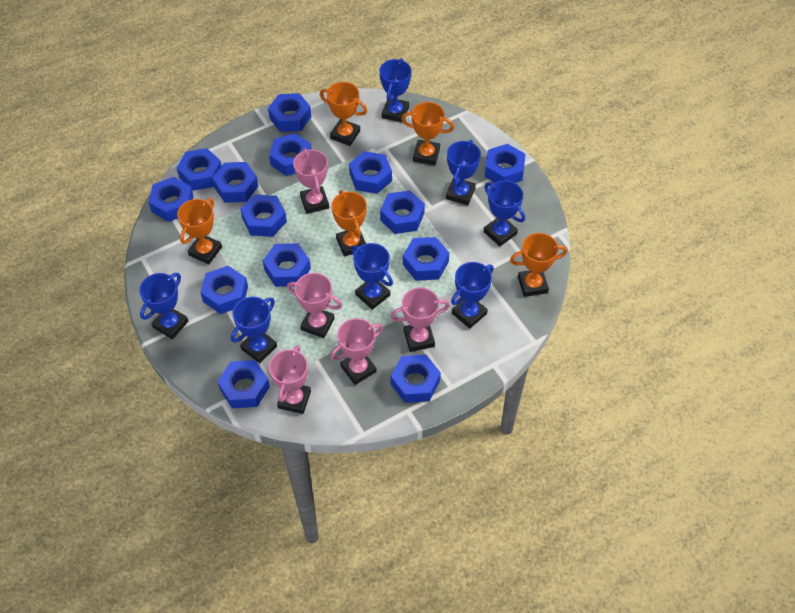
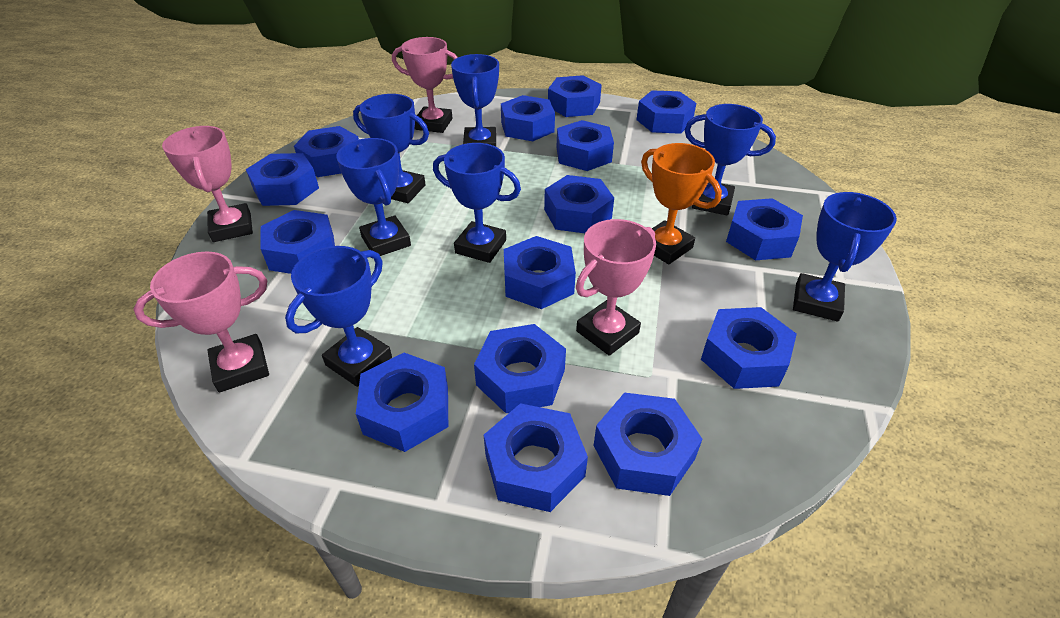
blue nut: [148,177,194,222] [177,148,222,191] [201,266,248,314] [212,162,258,203] [217,360,270,408] [240,194,287,237] [263,243,311,287] [268,93,311,132] [269,133,312,176] [349,151,392,194] [380,190,425,234] [391,355,441,403] [403,237,449,281] [485,144,525,183] = 14 -> [246,153,319,206] [261,210,335,274] [294,126,359,177] [356,353,448,452] [474,324,566,413] [484,403,588,512] [501,95,555,141] [504,236,576,309] [544,175,614,233] [548,75,602,117] [556,120,614,171] [594,393,702,496] [636,90,696,134] [701,307,797,389] [726,198,803,260] = 15
orange trophy: [177,198,222,264] [320,82,367,146] [332,190,367,257] [401,102,454,165] [510,233,567,297] = 5 -> [641,143,722,264] = 1
pink trophy: [269,345,311,414] [287,273,342,338] [293,148,329,214] [330,318,383,385] [390,287,450,352] = 5 -> [134,252,269,393] [162,126,253,242] [392,37,458,133] [576,219,656,356] = 4

